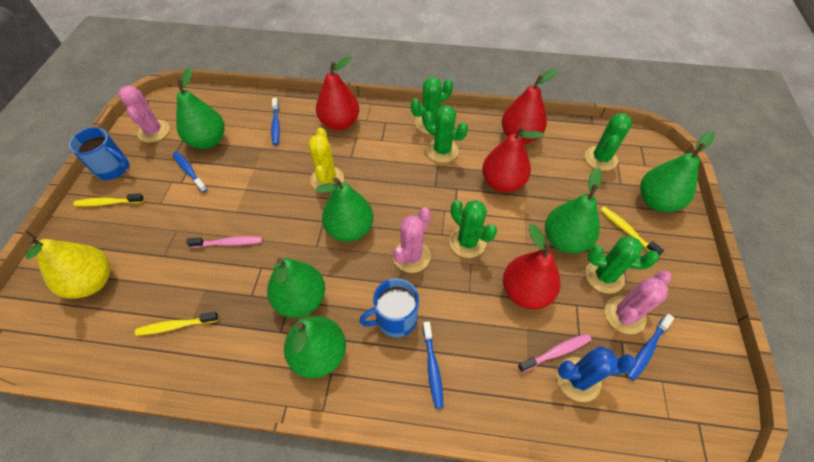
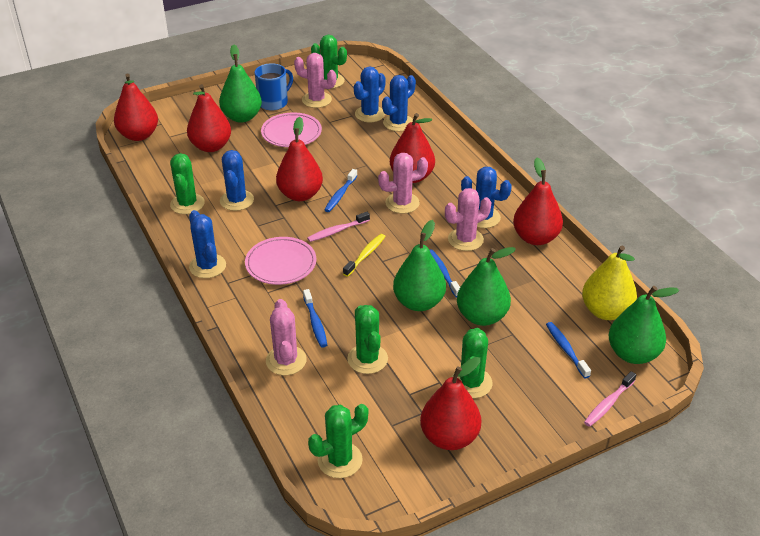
blue cactus: [557,346,637,402] = 1 -> [189,210,226,278] [220,150,254,211] [354,66,386,122] [382,75,416,131] [461,167,512,228] = 5
blue mug: [69,127,130,180] [359,278,419,338] = 2 -> [254,63,293,111] = 1
green pear: [176,67,225,149] [267,258,325,318] [284,316,346,378] [316,177,374,242] [545,167,602,253] [640,131,715,212] = 6 -> [219,44,262,123] [393,220,446,311] [457,247,516,326] [608,286,679,364] = 4
pink cactus: [118,86,170,143] [393,207,431,273] [605,270,671,334] = 3 -> [266,299,307,375] [294,53,337,108] [378,153,428,214] [445,188,491,251] = 4
pink plate: none = 0 -> [245,237,316,285] [261,113,322,147] = 2
red pear: [316,56,359,130] [482,126,544,192] [501,69,557,144] [503,224,561,309] = 4 -> [114,74,158,141] [187,84,231,152] [276,117,323,201] [390,113,435,183] [420,357,481,450] [513,158,563,245] = 6
yellow cactus: [308,127,344,189] = 1 -> none = 0
yellow toothbrush: [73,193,145,207] [135,312,219,336] [600,206,664,256] = 3 -> [343,234,386,277] = 1

